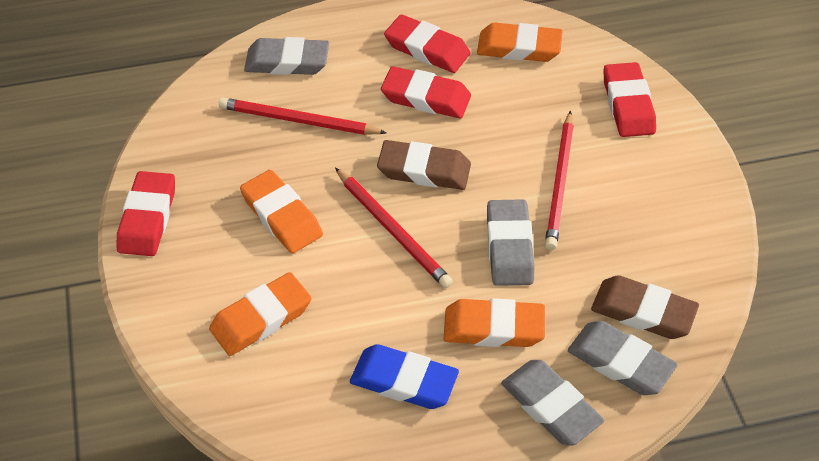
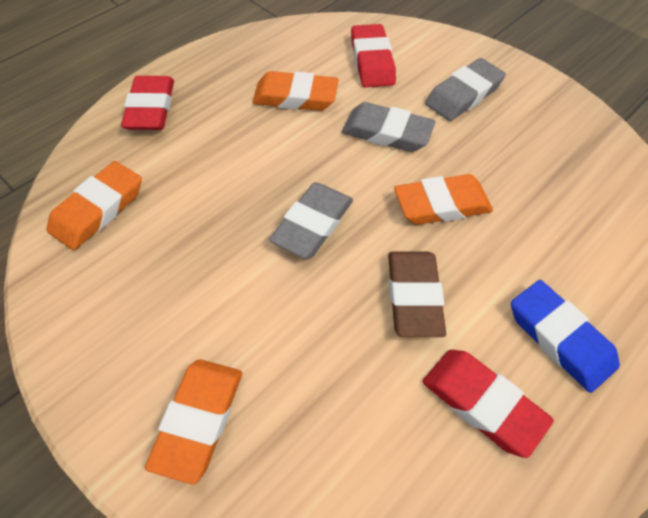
brown eraser: [377,140,471,190] [591,275,699,339] = 2 -> [388,251,446,337] = 1
grey eraser: [244,37,329,75] [487,199,534,286] [501,360,604,446] [568,321,678,395] = 4 -> [269,182,353,259] [342,102,435,152] [425,58,506,121] = 3
red eraser: [117,171,175,256] [381,66,471,118] [384,14,470,73] [604,62,656,137] = 4 -> [121,76,174,130] [351,24,396,87] [422,350,554,458] = 3
red pencil: [219,98,387,135] [335,168,453,288] [545,111,574,250] = 3 -> none = 0

